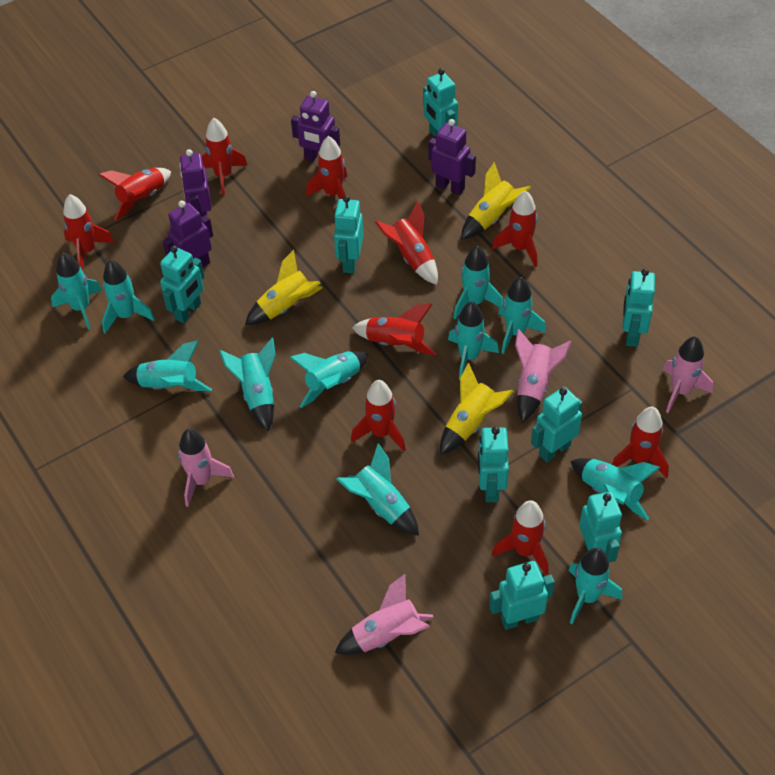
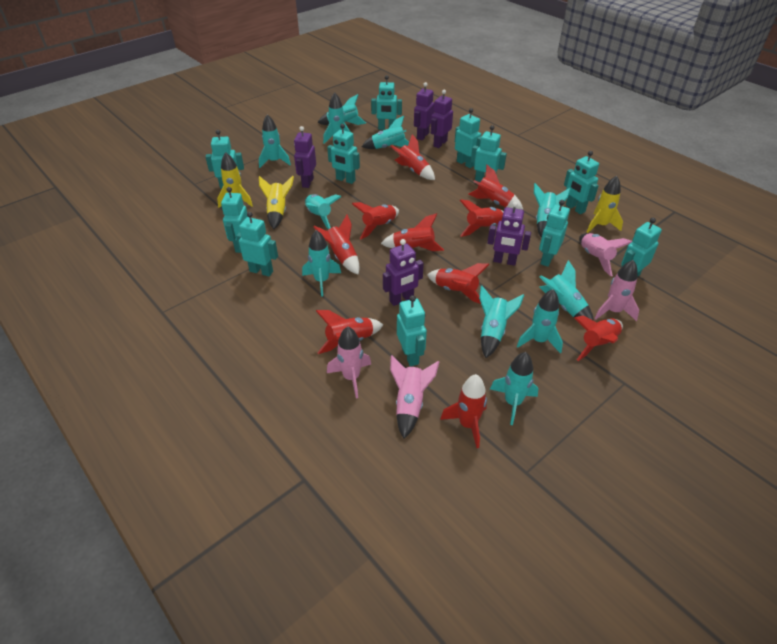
purple robot: [162,201,213,267] [179,149,211,217] [291,91,340,161] [428,119,476,195] = 4 -> [294,126,316,188] [383,239,424,306] [414,82,434,140] [431,90,453,148] [487,202,531,266] = 5
turquoise robot: [160,246,204,323] [334,195,364,273] [423,68,458,136] [478,427,509,502] [489,561,555,630] [531,387,583,462] [579,491,622,563] [623,269,655,347] = 8 -> [205,130,244,189] [221,187,248,253] [236,212,278,276] [327,124,360,184] [371,75,402,130] [397,295,427,366] [455,108,481,168] [471,125,507,182] [539,200,570,267] [564,151,599,214] [621,218,662,276] = 11

